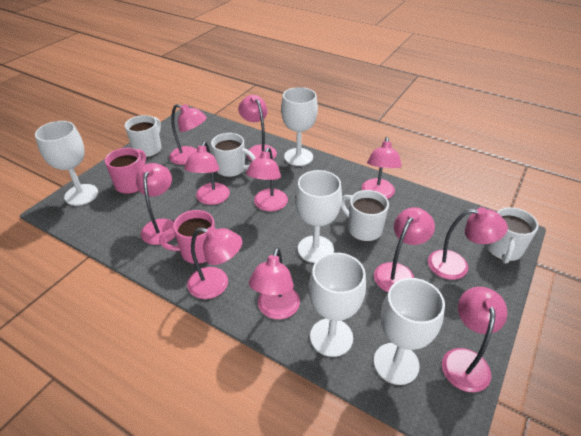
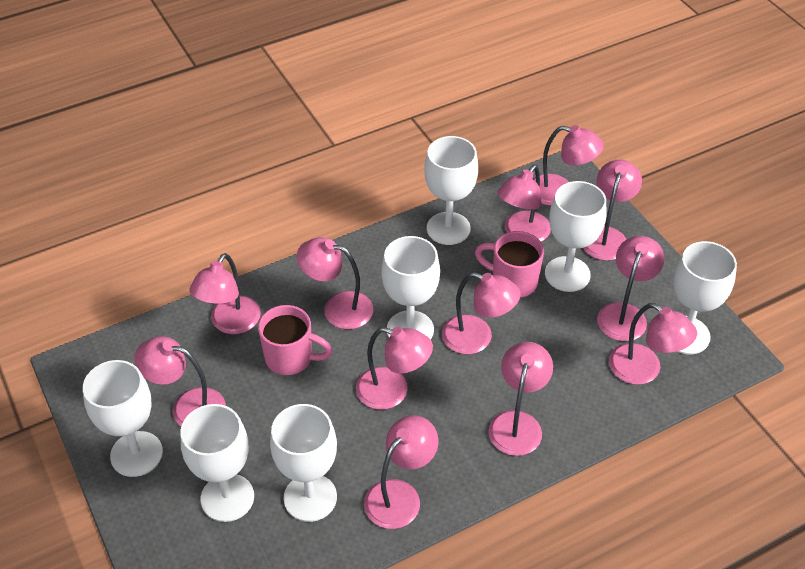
pink lamp: [136,163,175,245] [169,104,207,165] [184,141,230,205] [187,226,242,299] [238,95,277,161] [246,147,288,211] [249,248,300,319] [362,137,402,199] [374,207,435,292] [428,207,508,280] [442,287,508,392] = 11 -> [134,336,226,426] [189,253,261,334] [297,237,373,329] [356,327,433,410] [364,415,439,529] [442,272,521,354] [488,342,553,456] [497,165,551,242] [533,125,604,206] [583,159,642,261] [597,236,664,341] [609,303,697,385] = 12
white goblet: [35,121,98,206] [281,87,318,166] [295,170,342,263] [309,253,366,357] [374,278,445,385] = 5 -> [83,360,163,477] [181,404,254,522] [270,404,337,522] [382,236,440,340] [424,136,478,245] [545,181,606,292] [673,241,737,354] = 7
white mug: [125,115,161,157] [211,133,256,177] [341,190,389,241] [486,207,539,264] = 4 -> none = 0

